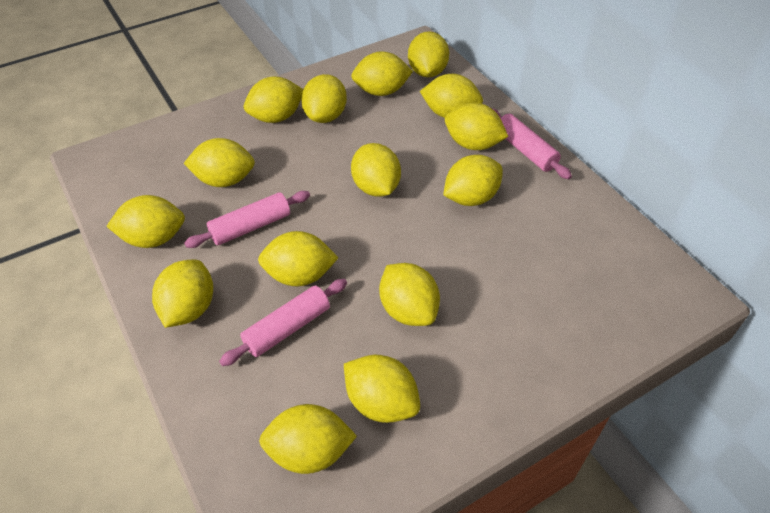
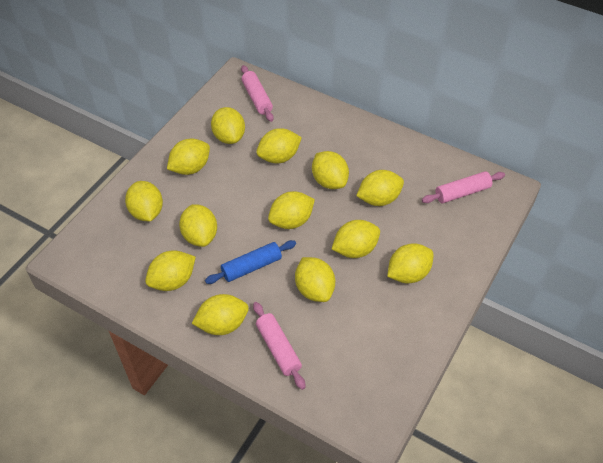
blue rolling pin: none = 0 -> [205,240,296,284] = 1
yellow lemon: [107,195,185,248] [152,260,213,328] [184,138,255,187] [244,76,303,123] [258,231,338,286] [259,404,357,474] [301,74,347,123] [344,355,420,423] [351,52,413,96] [351,143,401,197] [379,263,440,326] [408,31,449,77] [420,74,483,118] [443,155,503,206] [445,103,508,150] = 15 -> [125,181,163,221] [145,250,196,291] [167,139,210,175] [179,204,217,247] [191,294,249,335] [211,107,245,144] [256,128,302,163] [268,191,315,229] [295,257,335,302] [312,151,349,189] [332,220,380,258] [356,170,404,206] [387,243,433,284] = 13

